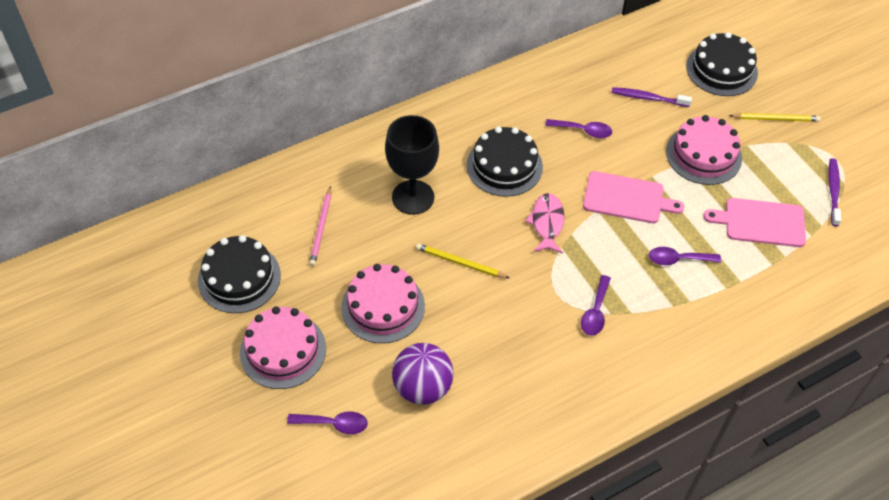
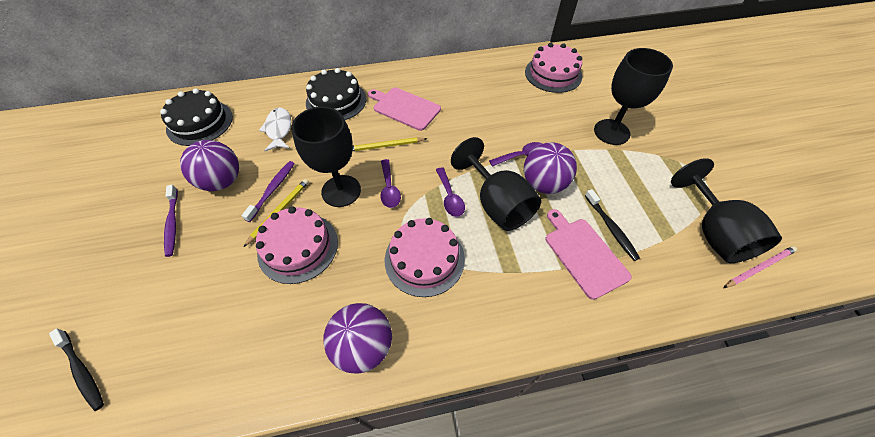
black cake: [198,235,281,313] [467,126,543,197] [686,32,758,96] = 3 -> [160,88,233,146] [306,68,366,120] = 2
black goblet: [385,115,439,215] = 1 -> [291,107,361,207] [451,137,541,231] [594,48,673,145] [671,158,782,263] = 4
black toothbrush: none = 0 -> [49,329,104,411] [585,189,640,261] = 2
pink fish: [525,193,565,254] = 1 -> none = 0
purple ball: [392,343,454,405] = 1 -> [180,140,239,191] [323,303,392,374] [524,142,577,194] = 3
purple spoon: [287,412,368,434] [545,119,612,138] [581,275,611,336] [649,247,721,265] = 4 -> [381,159,401,208] [436,167,465,217] [489,142,543,167] = 3
white fish: none = 0 -> [259,108,291,151] = 1

